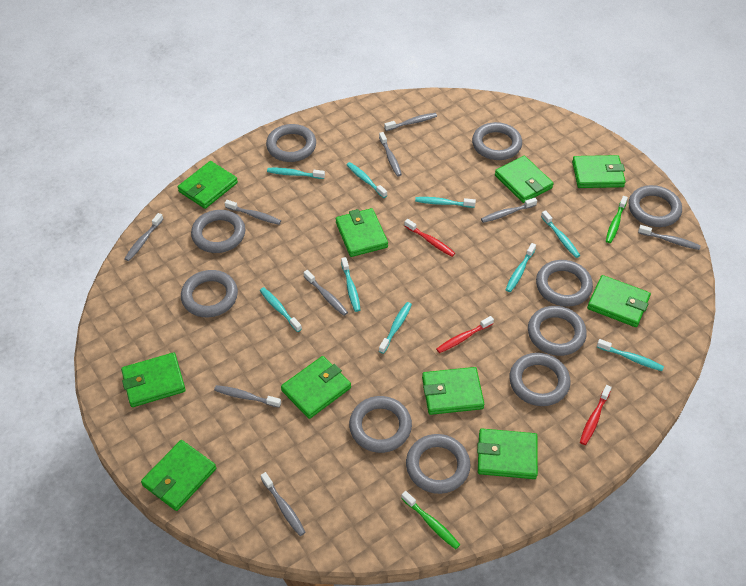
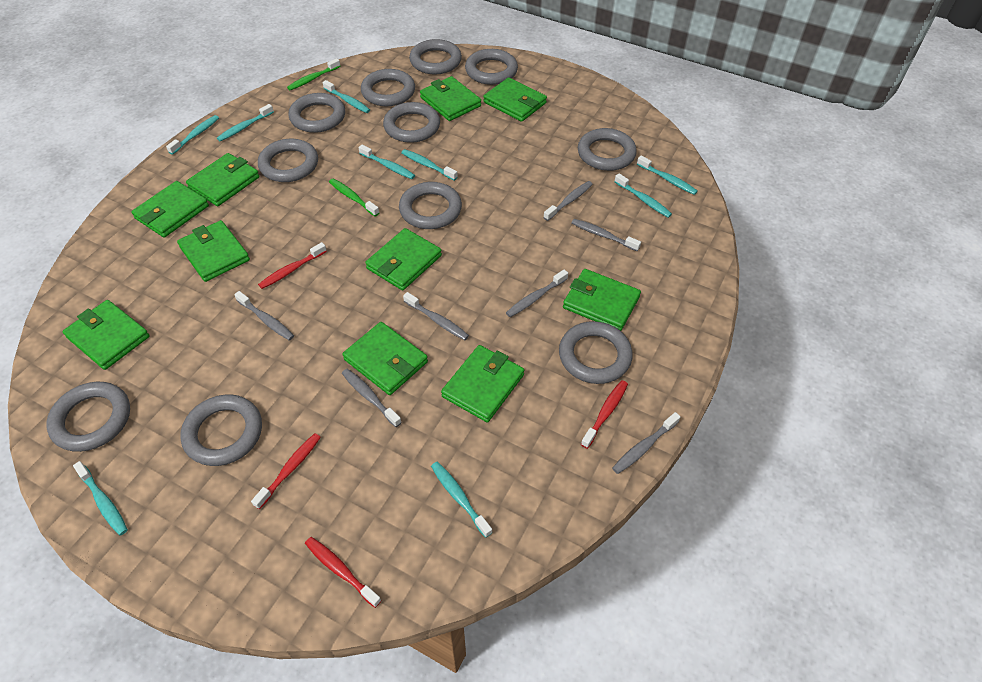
grey ring: [181,270,238,317] [191,210,245,253] [266,124,316,162] [349,396,412,453] [406,434,470,494] [472,122,522,160] [509,353,570,406] [528,306,587,356] [536,260,593,307] [629,185,682,227] = 10 -> [46,382,130,452] [180,395,262,466] [258,139,318,182] [289,93,345,133] [361,69,415,106] [383,102,440,143] [399,182,462,229] [409,39,462,75] [465,49,518,85] [559,321,633,384] [578,128,637,171] = 11
grey toothbrush: [124,213,163,261] [214,385,281,408] [225,200,281,225] [261,472,306,536] [304,270,348,316] [379,132,402,177] [384,113,437,131] [481,198,537,223] [638,225,701,250] = 9 -> [234,291,294,341] [342,369,402,427] [403,292,469,340] [506,269,568,317] [543,181,593,221] [571,219,641,251] [612,412,681,474] = 7
red toothbrush: [404,219,455,257] [436,316,494,353] [580,385,612,445] = 3 -> [251,433,321,509] [258,242,327,289] [305,537,382,608] [581,380,628,449] = 4

